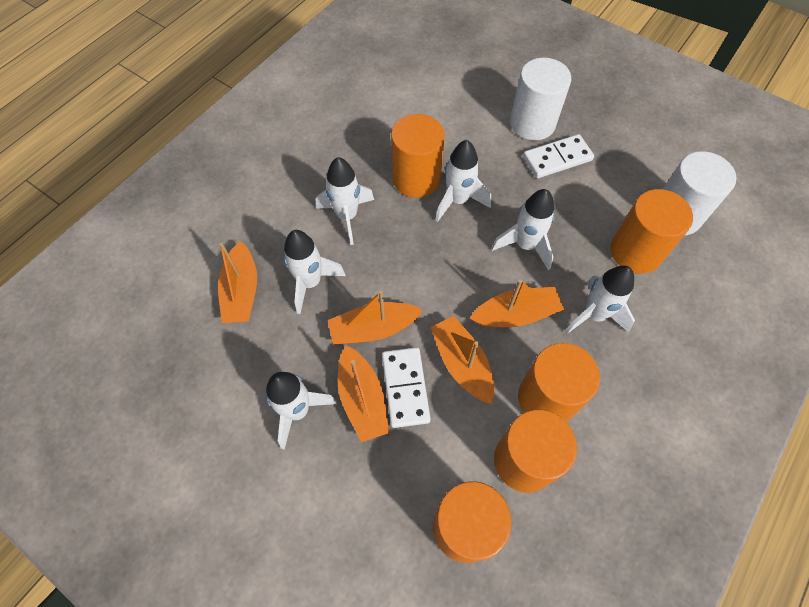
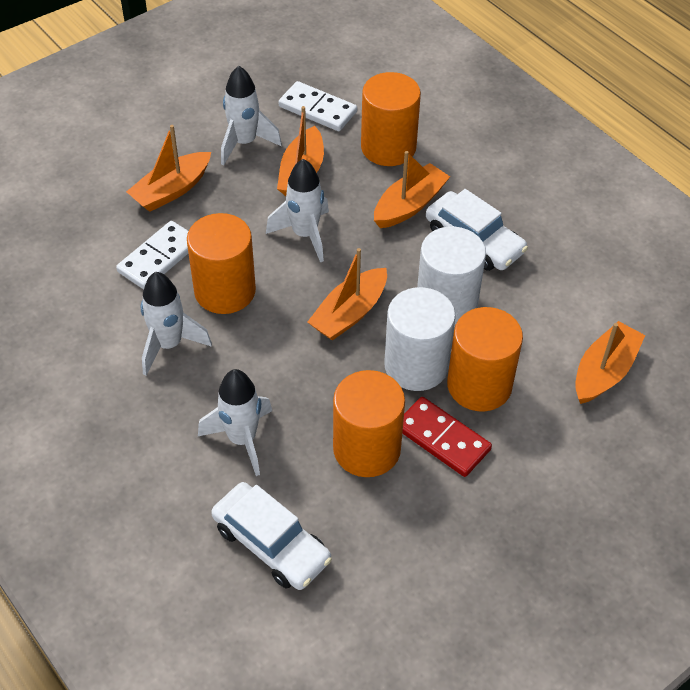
orange cylinder: [391,114,445,198] [433,481,512,563] [494,410,577,493] [518,343,600,422] [610,189,693,274] = 5 -> [187,213,256,314] [333,370,405,477] [361,72,421,166] [447,307,523,411] = 4
red domino: none = 0 -> [402,397,492,477] = 1
white car: none = 0 -> [211,482,332,590] [426,189,528,271] = 2
white rocket: [266,372,337,450] [283,230,346,314] [316,157,374,245] [435,140,491,222] [491,189,554,270] [565,265,635,334] = 6 -> [141,272,212,376] [198,369,272,476] [221,66,282,166] [266,159,329,262] = 4

